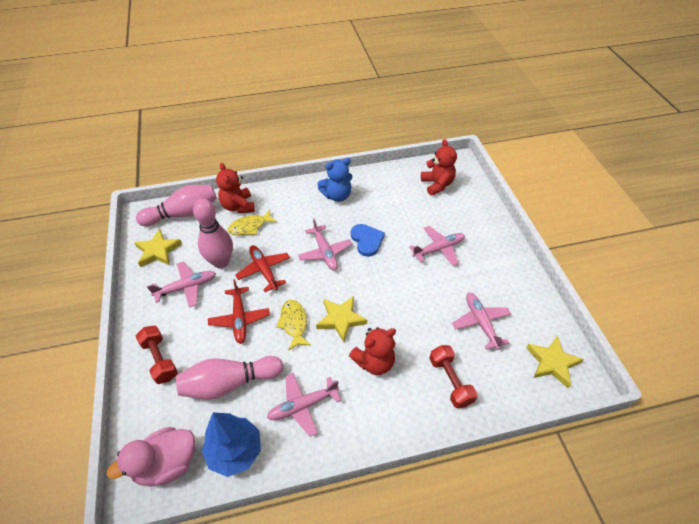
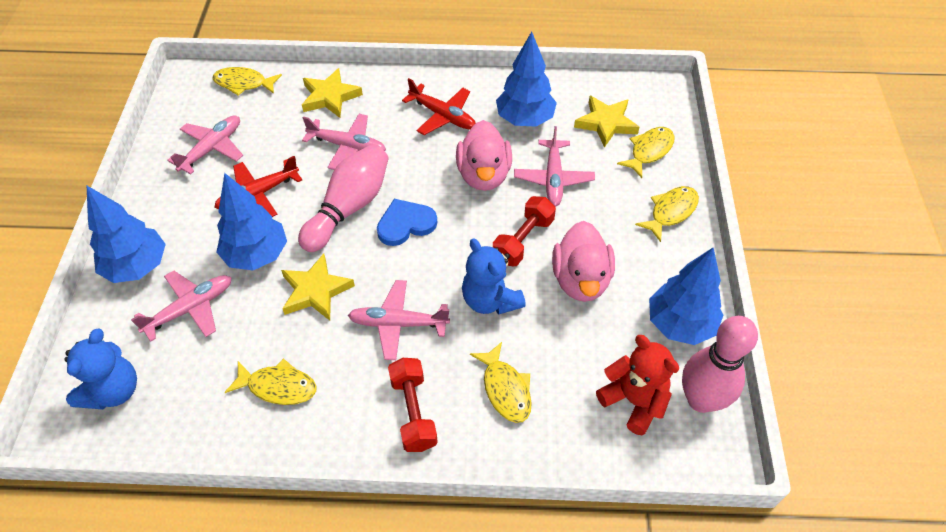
blue teddy bear: [317,158,352,202] = 1 -> [64,328,137,409] [462,238,526,315] = 2
blue tree: [202,412,261,477] = 1 -> [87,186,166,283] [217,173,287,270] [496,32,557,127] [649,248,723,345] = 4
pink bowling pin: [136,185,217,226] [176,356,283,400] [193,199,233,268] = 3 -> [298,144,389,252] [682,316,758,413] = 2
pink duck: [107,427,195,486] = 1 -> [456,120,512,191] [552,221,615,302] = 2
red teddy bear: [216,163,255,213] [349,327,396,375] [421,139,457,196] = 3 -> [596,335,679,435] = 1
yellow fish: [228,209,277,235] [276,300,311,351] = 2 -> [212,67,282,96] [225,358,317,405] [470,342,532,423] [617,127,675,178] [635,186,699,242] = 5

